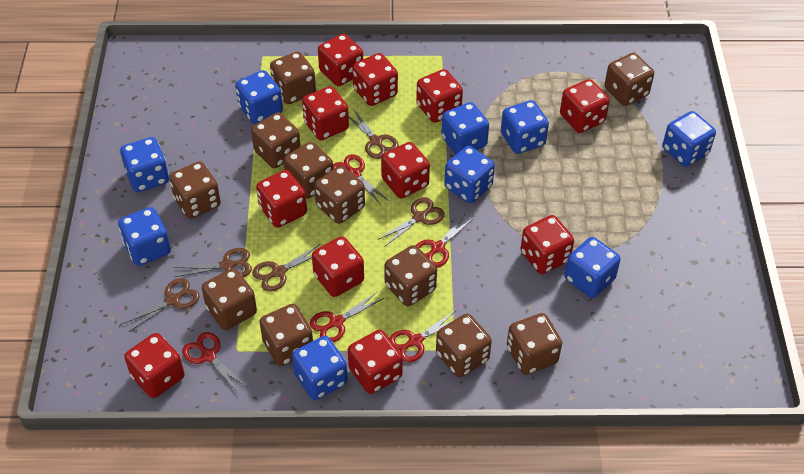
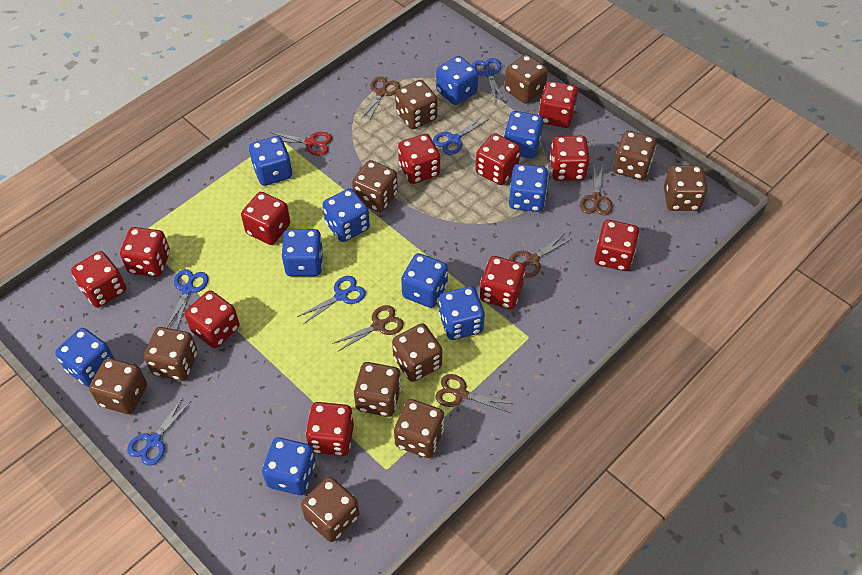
blue dice: [118,207,171,266] [120,137,169,192] [235,70,283,124] [292,336,348,400] [441,102,489,154] [444,146,495,203] [501,100,549,154] [565,237,620,298] [663,111,716,167] = 9 -> [55,328,114,387] [249,136,292,186] [262,437,315,495] [281,229,323,276] [323,188,370,242] [401,253,448,308] [436,56,478,105] [439,286,485,340] [504,111,543,159] [509,164,549,212] = 10
blue scissors: none = 0 -> [127,397,190,466] [167,269,209,329] [297,276,366,324] [433,115,489,155] [472,58,504,103] = 5
red scissors: [182,332,247,394] [309,291,384,343] [333,154,389,205] [389,311,455,363] [416,213,474,268] = 5 -> [270,132,332,156] = 1

